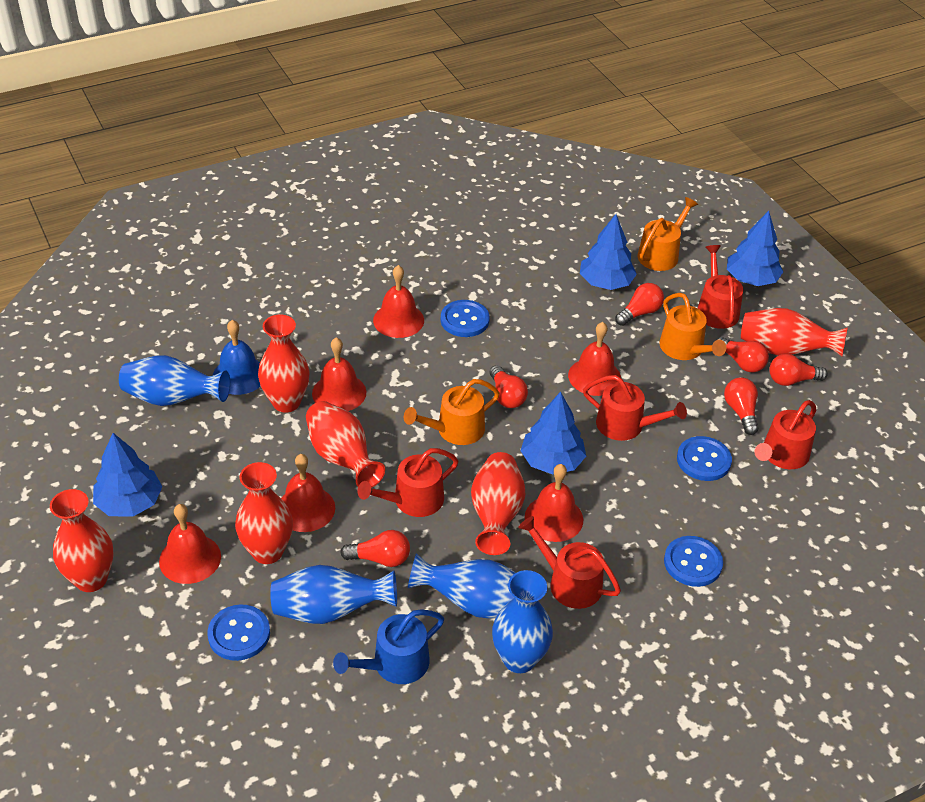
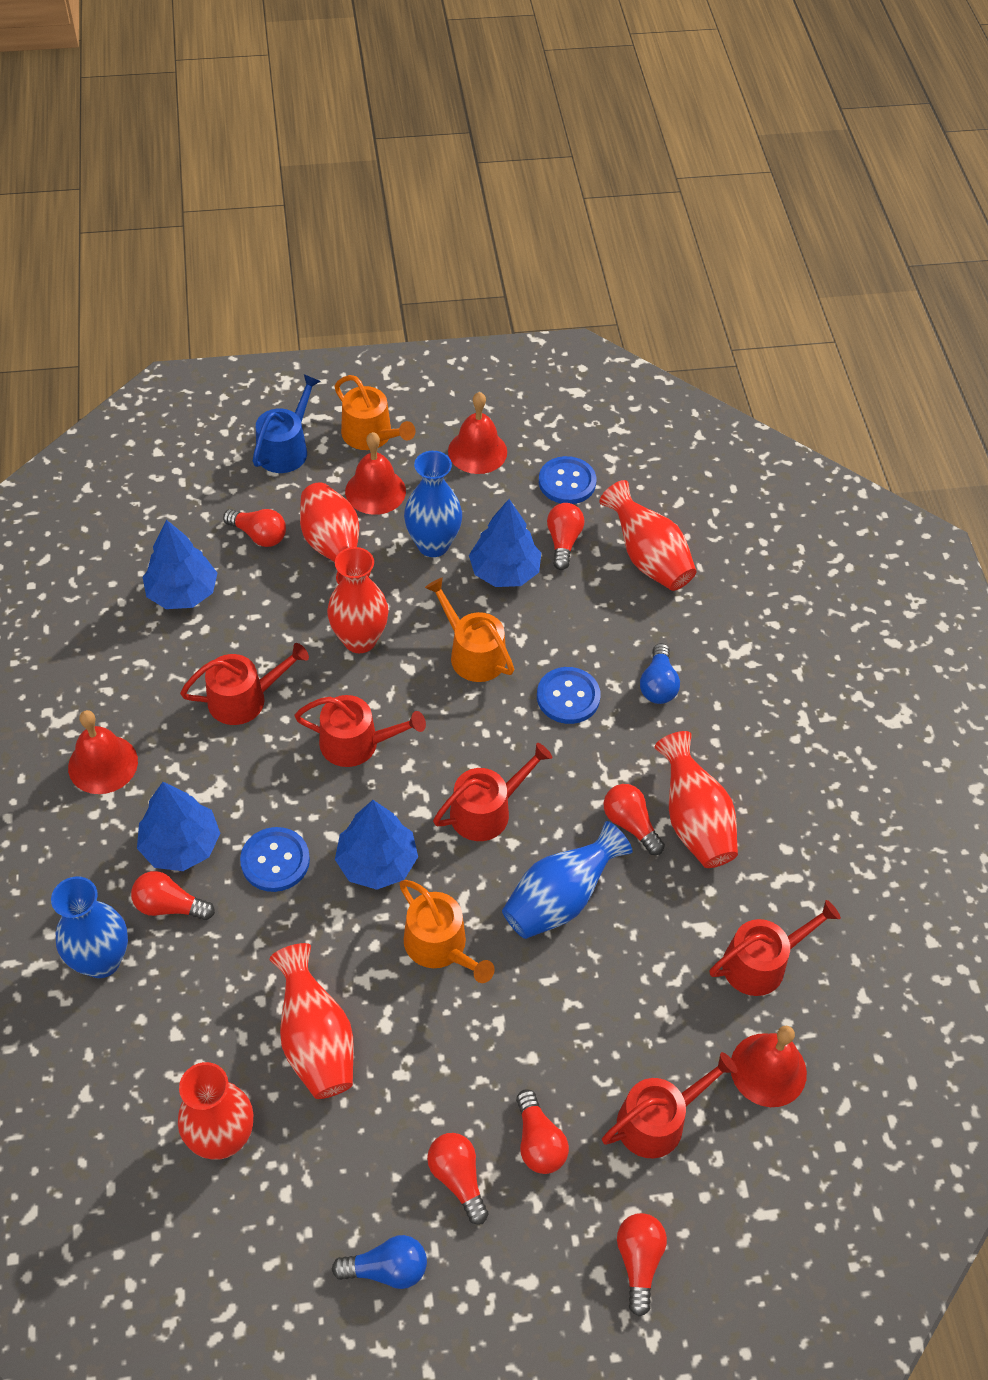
blue bell: [213,320,260,395] = 1 -> none = 0
blue button: [207,604,270,661] [441,300,490,337] [664,536,723,587] [677,436,732,481] = 4 -> [240,827,310,892] [537,667,601,724] [539,456,596,504] = 3
blue light bulb: none = 0 -> [331,1235,427,1289] [640,643,680,704] = 2
blue vase: [119,355,230,406] [270,565,397,624] [408,553,516,619] [492,570,553,673] = 4 -> [51,876,128,978] [404,451,462,557] [502,821,633,939] = 3
red bell: [159,504,221,584] [281,454,335,532] [312,337,366,411] [373,265,424,338] [525,464,583,542] [568,322,621,396] = 6 -> [68,710,138,794] [345,432,406,515] [448,392,507,474] [731,1026,807,1107] = 4
red light bulb: [340,530,410,567] [490,365,528,408] [615,283,664,326] [715,337,769,372] [724,377,758,435] [769,354,828,386] = 6 -> [131,871,215,920] [223,509,286,547] [427,1133,488,1225] [516,1089,569,1174] [547,503,584,570] [604,784,665,855] [617,1213,667,1317] = 7

